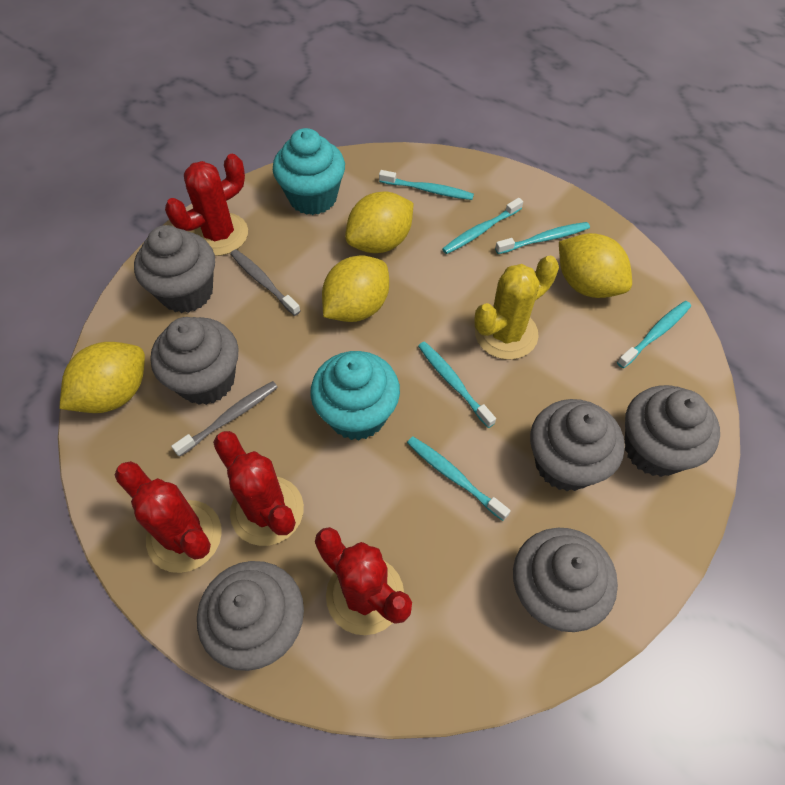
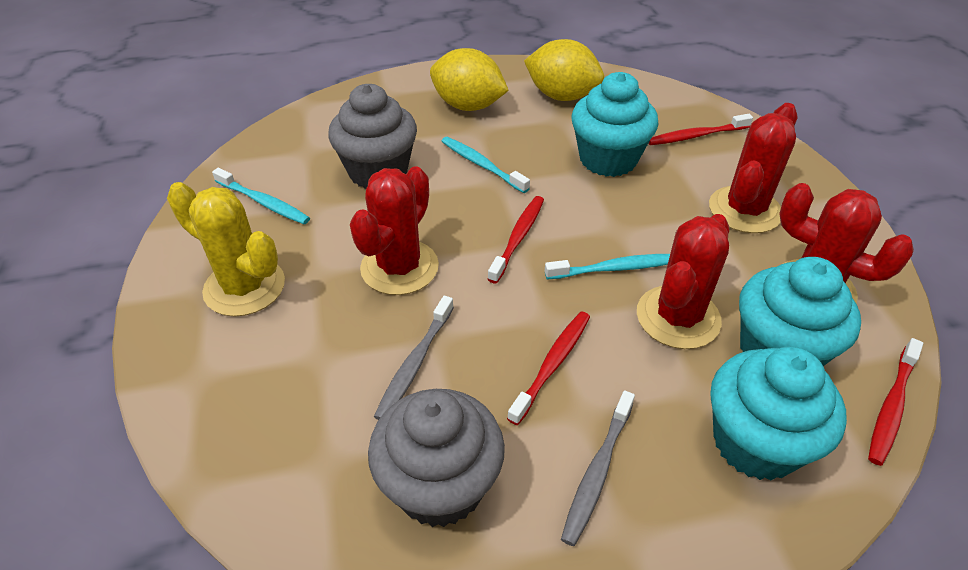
grey cupcake: [134,225,215,313] [150,317,239,405] [197,561,304,671] [513,528,618,632] [530,399,625,491] [624,385,720,477] = 6 -> [328,84,417,189] [368,389,505,527] = 2
red toothbrush: none = 0 -> [488,196,544,283] [507,312,590,425] [649,114,753,145] [868,338,923,466] = 4
turquoise cupcake: [273,128,345,215] [310,351,400,440] = 2 -> [572,72,659,177] [710,346,847,480] [739,257,861,366] = 3
turquoise toothbrush: [379,170,474,200] [407,437,511,521] [418,341,496,428] [442,198,523,254] [495,222,590,254] [617,301,691,368] = 6 -> [212,168,310,224] [442,137,530,193] [545,254,670,279] = 3
yellow lemon: [59,342,145,413] [322,255,389,322] [345,192,413,253] [559,233,632,298] = 4 -> [430,48,509,111] [524,39,604,101] = 2

